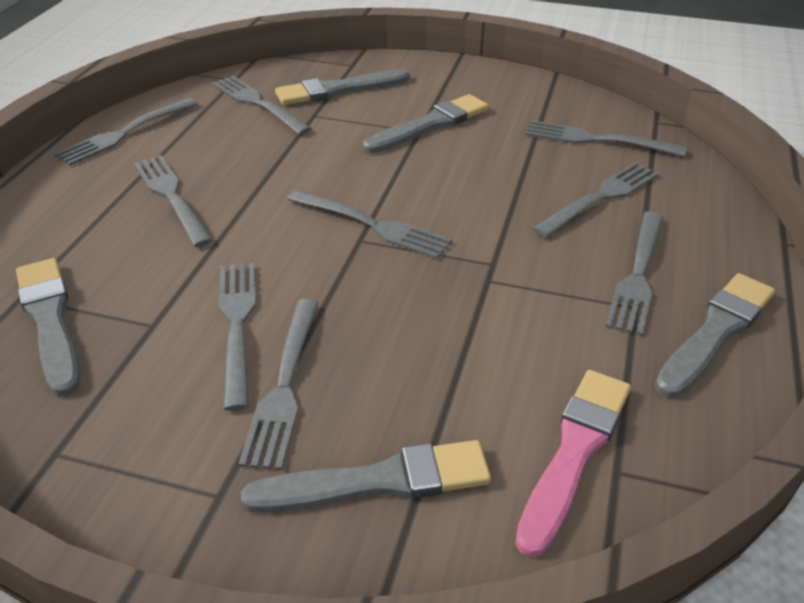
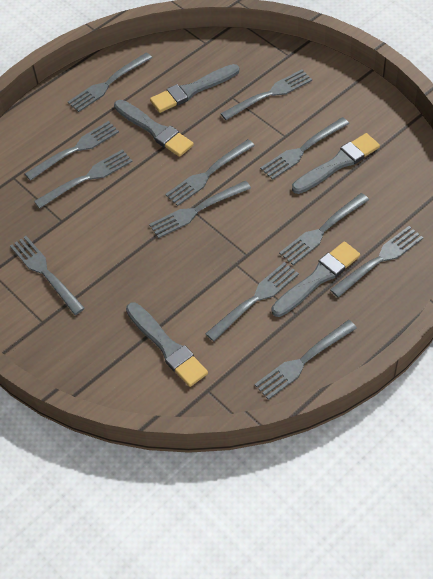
grey fork: [54,98,197,166] [134,155,213,247] [212,76,312,135] [219,263,256,411] [239,299,319,470] [287,190,452,259] [525,120,686,157] [532,162,659,238] [605,211,663,336] = 9 -> [10,236,85,315] [25,121,119,181] [34,149,133,209] [68,52,152,112] [149,181,251,238] [165,139,255,206] [206,262,299,341] [220,69,312,120] [255,320,357,400] [260,117,349,180] [279,193,369,265] [330,226,423,298] = 12
pink brush: [515,370,631,557] = 1 -> none = 0

